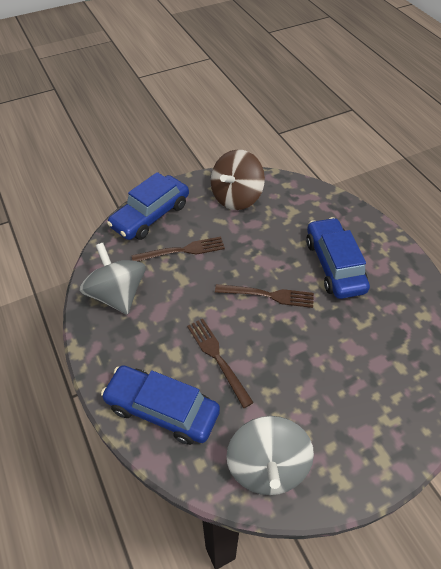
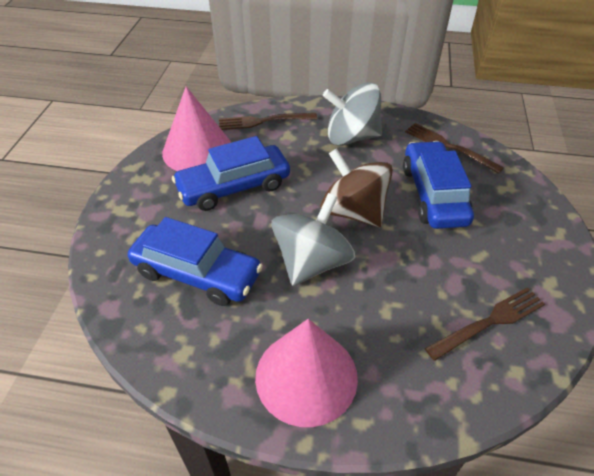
pink cone: none = 0 -> [162,87,231,171] [255,319,358,427] = 2

